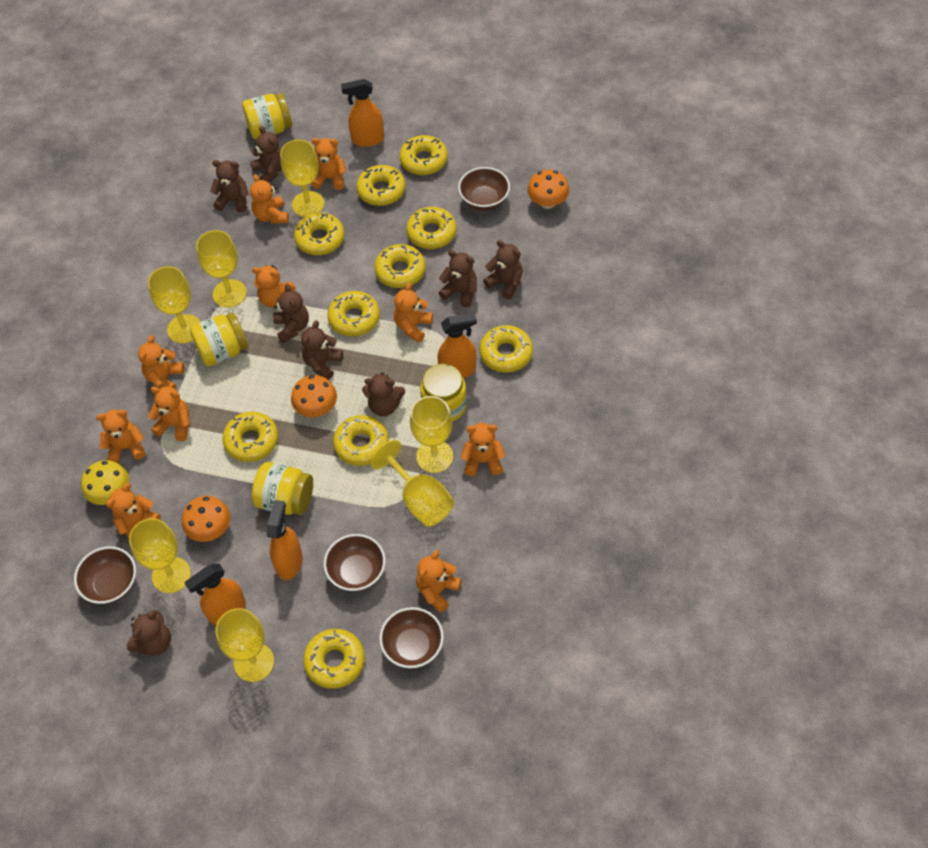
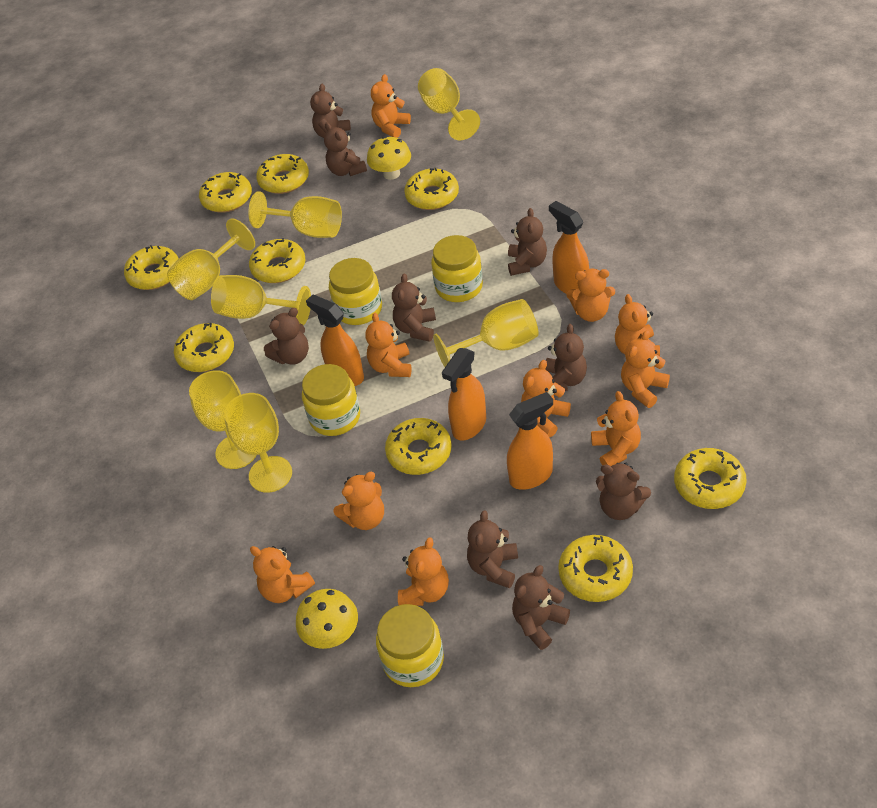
brown bowl: [74,546,136,604] [324,534,386,591] [379,607,444,668] [458,167,510,211] = 4 -> none = 0
brown teddy bear: [127,610,171,656] [210,160,249,213] [250,126,282,182] [273,284,309,343] [301,320,343,380] [362,372,405,416] [439,250,477,307] [483,240,522,299] = 8 -> [264,308,309,365] [310,84,351,138] [324,122,367,176] [392,273,436,342] [467,510,518,588] [508,208,547,276] [512,565,570,650] [545,324,587,391] [596,463,651,520] = 9
orange mushroom: [182,496,231,542] [291,375,337,417] [527,170,569,209] = 3 -> none = 0
yellow donut: [222,412,278,462] [294,213,345,255] [303,629,365,689] [327,291,380,336] [333,415,389,466] [356,165,406,206] [374,244,426,288] [399,135,448,175] [406,207,456,249] [480,325,533,372] = 10 -> [124,245,179,290] [174,323,234,372] [199,172,252,213] [249,238,306,283] [256,154,309,194] [385,418,452,475] [404,168,459,210] [558,535,633,602] [674,448,747,509] = 9
yellow mushroom: [81,460,129,505] = 1 -> [296,589,358,649] [367,136,411,180] = 2

